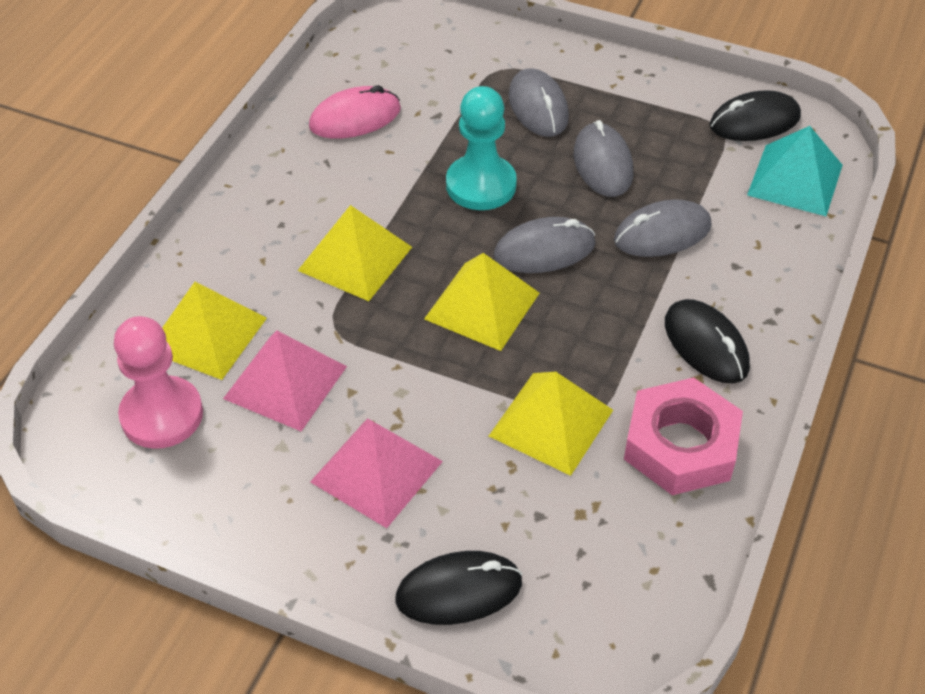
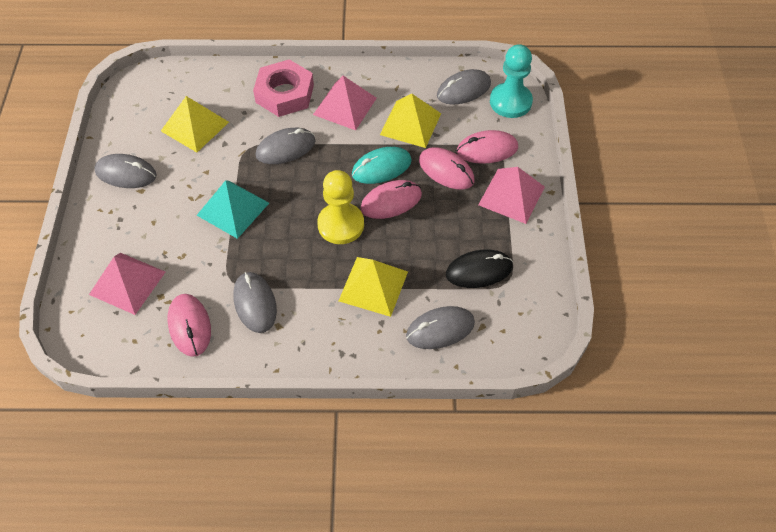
black mouse: [395,551,522,625] [665,299,750,383] [709,90,801,141] = 3 -> [446,250,513,288] = 1
grey mouse: [494,217,595,273] [509,68,569,137] [574,120,633,197] [614,200,711,257] = 4 -> [94,154,157,188] [233,272,277,333] [256,128,315,164] [406,306,475,349] [437,69,491,105] = 5
pink mouse: [309,85,401,139] = 1 -> [167,294,211,357] [360,180,422,219] [419,147,474,190] [457,130,518,164] = 4
pink pawn: [114,316,203,449] = 1 -> none = 0
pink pyramid: [223,330,347,431] [310,418,443,528] = 2 -> [89,253,165,315] [313,76,377,130] [478,167,545,224] = 3
turquoise mouse: none = 0 -> [352,147,412,184] = 1
yellow pawn: none = 0 -> [317,170,364,244] = 1
yellow pyramid: [162,282,267,380] [297,205,412,301] [424,253,540,351] [489,372,613,476] = 4 -> [161,96,229,152] [339,257,408,317] [380,94,441,148] = 3

